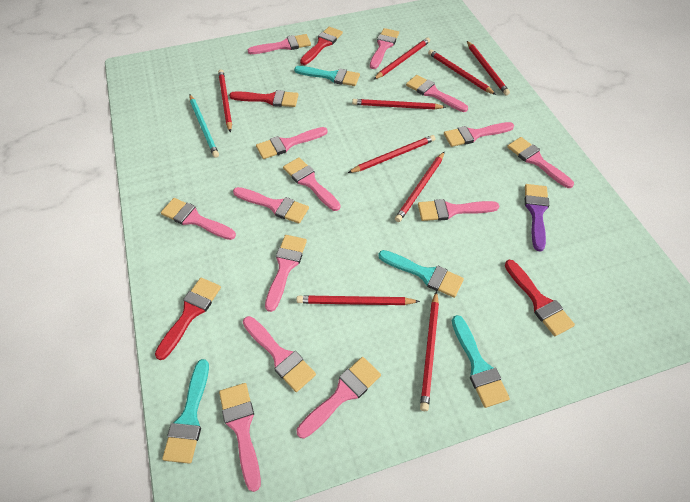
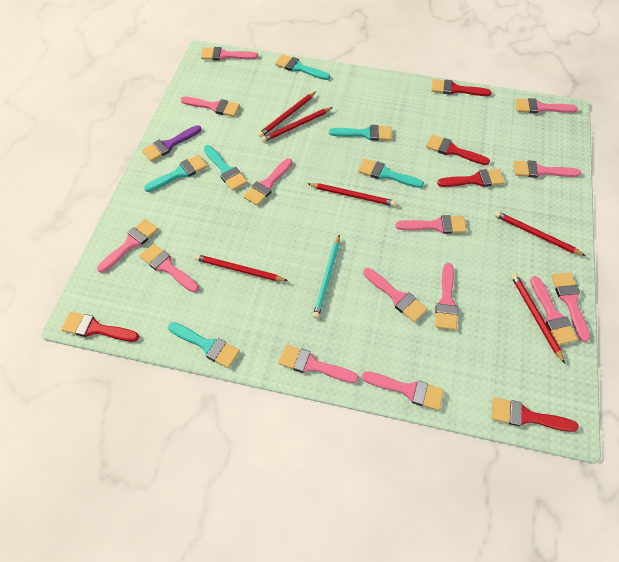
red brush: [155,278,221,360] [229,90,299,107] [300,27,343,65] [505,260,575,336] = 4 -> [61,312,139,342] [426,135,490,165] [431,79,492,96] [437,169,505,187] [492,397,578,432] = 5
red pencil: [218,69,232,132] [296,295,420,305] [348,135,435,173] [352,99,446,110] [373,37,430,80] [395,151,445,222] [420,291,439,411] [428,49,496,95] [467,41,510,95] = 9 -> [195,254,288,281] [258,92,316,137] [261,107,333,142] [307,183,396,206] [494,211,586,256] [511,273,565,364] = 6
turquoise brush: [162,359,209,464] [294,66,360,86] [378,250,464,298] [452,315,510,408] = 4 -> [144,155,207,192] [168,322,240,368] [204,145,247,191] [275,54,330,80] [329,125,392,141] [358,159,424,188] = 6

